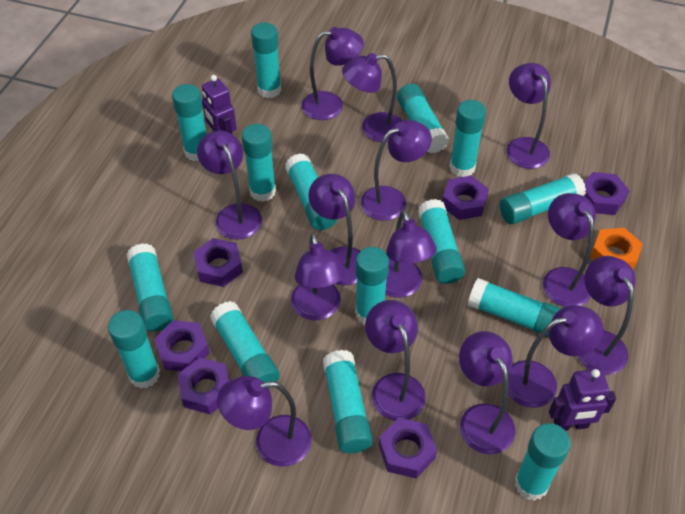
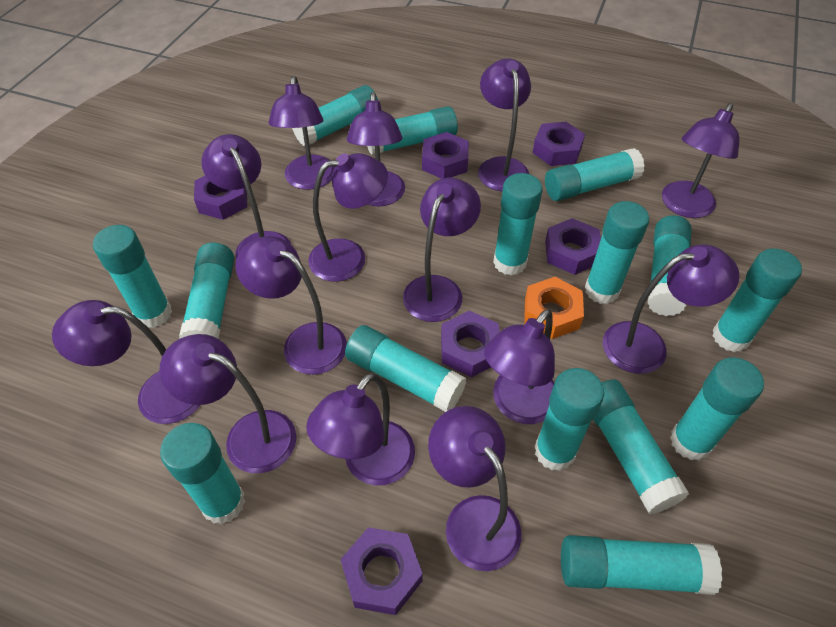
purple robot: [202,75,237,135] [549,369,616,431] = 2 -> none = 0

